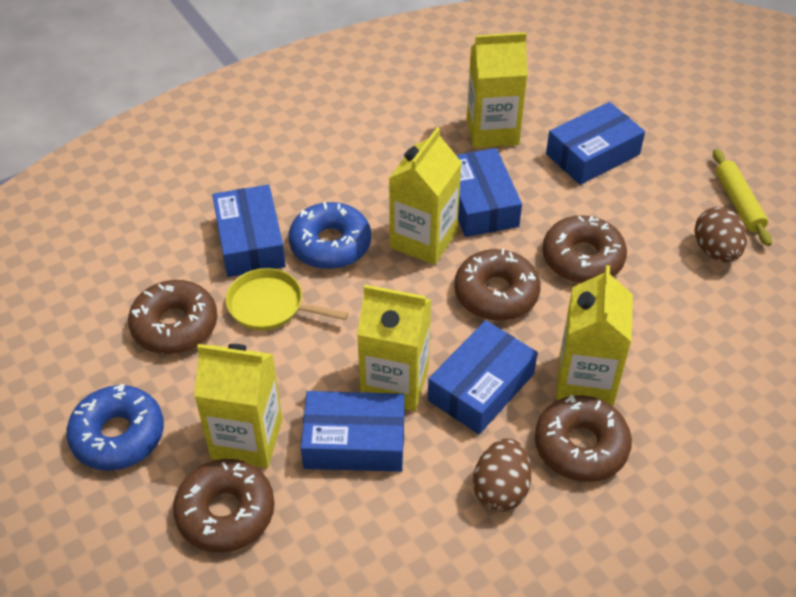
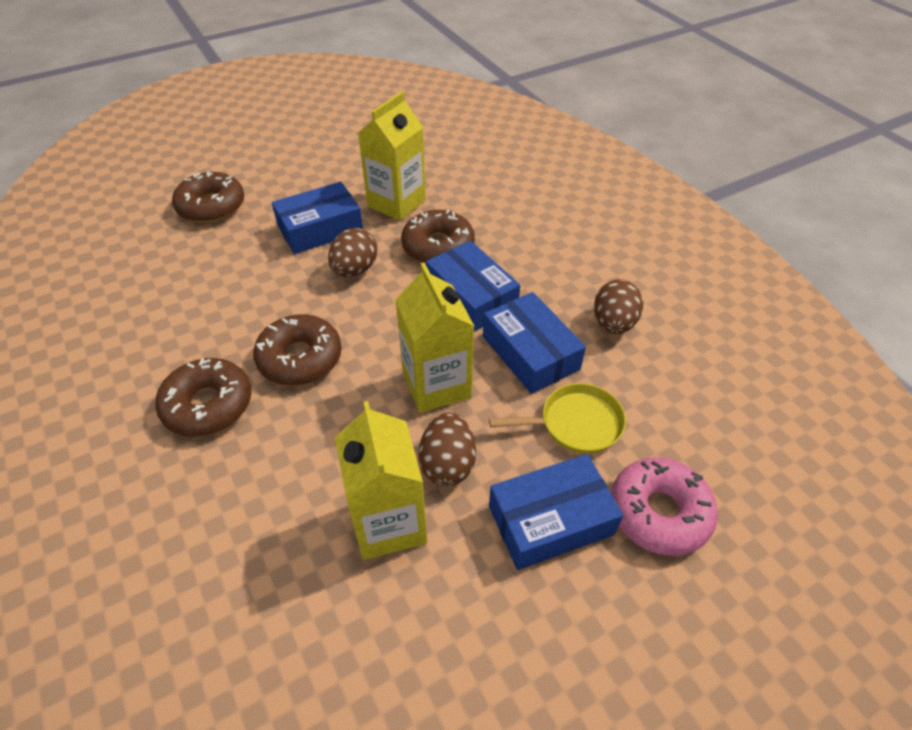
blue box: [212,185,286,277] [301,391,405,472] [428,320,538,434] [456,148,522,237] [546,102,645,185] = 5 -> [272,182,363,254] [426,241,520,332] [483,292,586,394] [489,454,623,570] = 4
blue donut: [66,384,164,471] [289,202,371,269] = 2 -> none = 0
brown donut: [128,280,218,354] [173,459,275,552] [454,249,541,321] [535,395,632,482] [542,215,627,283] = 5 -> [155,358,251,437] [172,171,244,223] [253,315,342,386] [401,209,475,264] = 4
brown egg: [473,438,532,512] [694,207,747,262] = 2 -> [328,228,377,277] [418,413,476,486] [594,279,643,334] = 3
pink donut: none = 0 -> [611,457,718,556] = 1
yellow carton: [194,344,282,468] [357,285,431,411] [389,127,462,265] [467,32,528,148] [556,265,633,406] = 5 -> [335,401,427,560] [358,91,426,221] [395,262,474,413] = 3
yellow rolling pin: [713,149,772,246] = 1 -> none = 0

